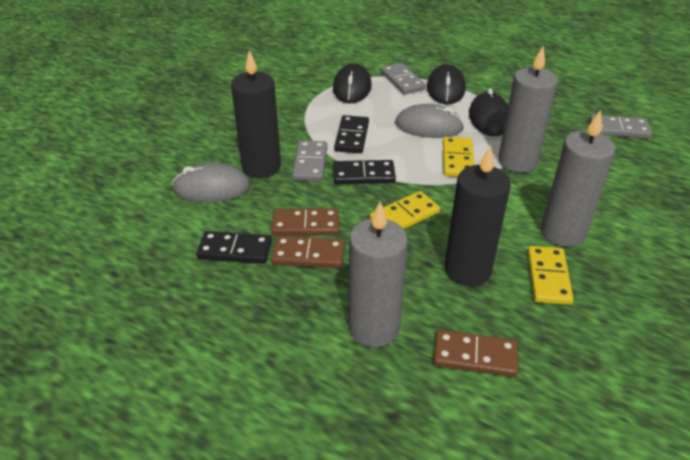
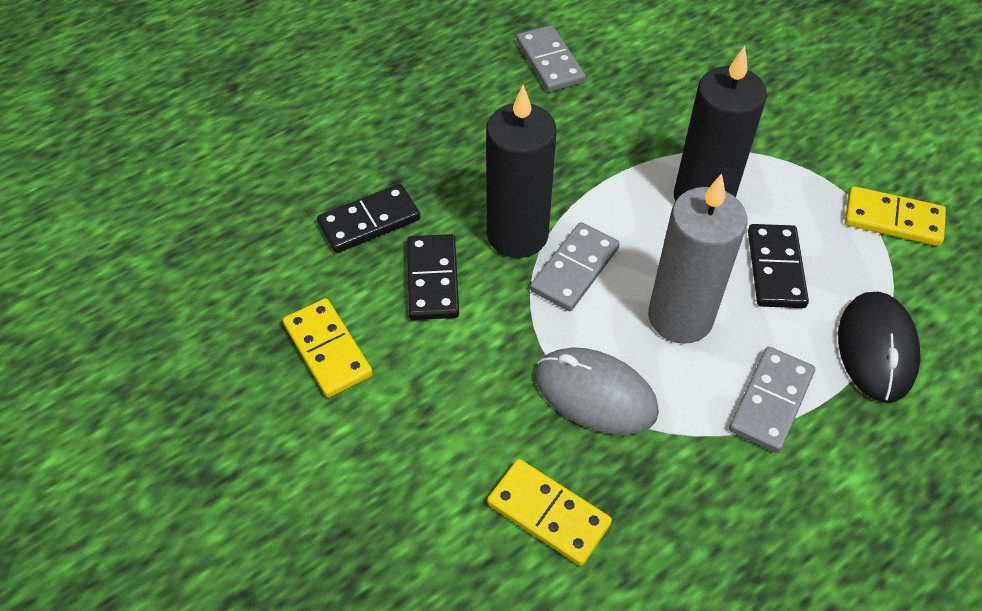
black mouse: [333,63,372,103] [427,64,466,104] [469,88,508,136] = 3 -> [838,292,921,403] = 1
brown domino: [271,208,339,236] [271,236,345,268] [433,330,518,377] = 3 -> none = 0
grey candle: [349,201,408,347] [498,46,558,173] [541,110,615,247] = 3 -> [648,174,747,344] = 1
grey mouse: [172,163,250,202] [395,104,464,138] = 2 -> [535,347,659,435] = 1

